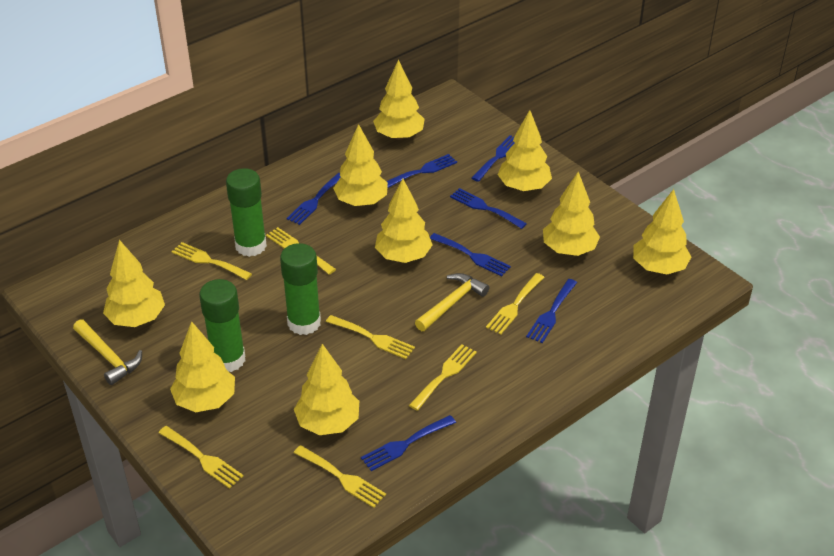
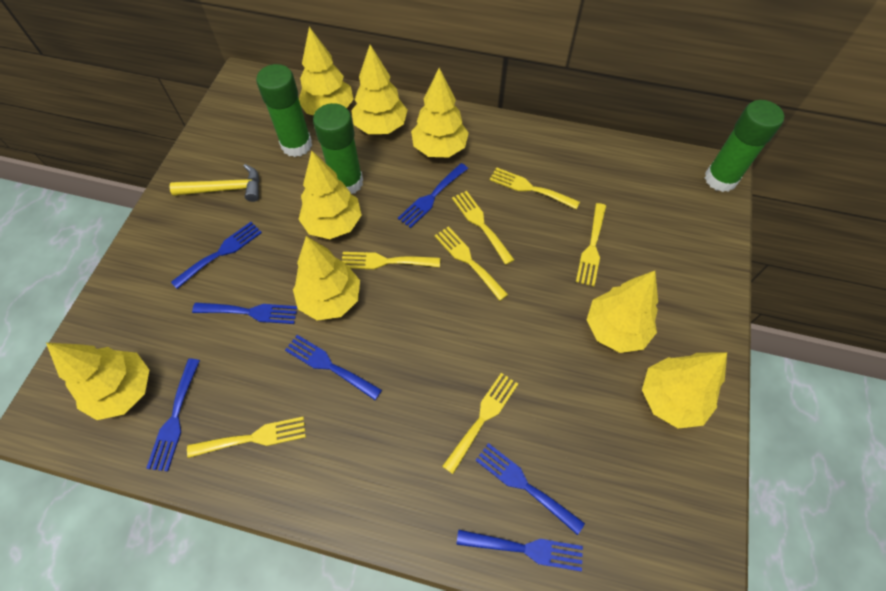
yellow hammer: [73,319,142,385] [415,273,489,331] = 2 -> [169,164,259,202] = 1
yellow tree: [103,240,165,327] [170,321,235,412] [294,344,359,435] [333,124,388,206] [373,60,425,140] [375,178,433,263] [498,110,552,191] [543,172,600,256] [633,189,691,275] = 9 -> [46,343,149,420] [293,236,360,320] [299,27,354,115] [299,150,362,239] [351,45,408,134] [411,68,469,157] [587,271,658,353] [642,352,727,429] = 8

